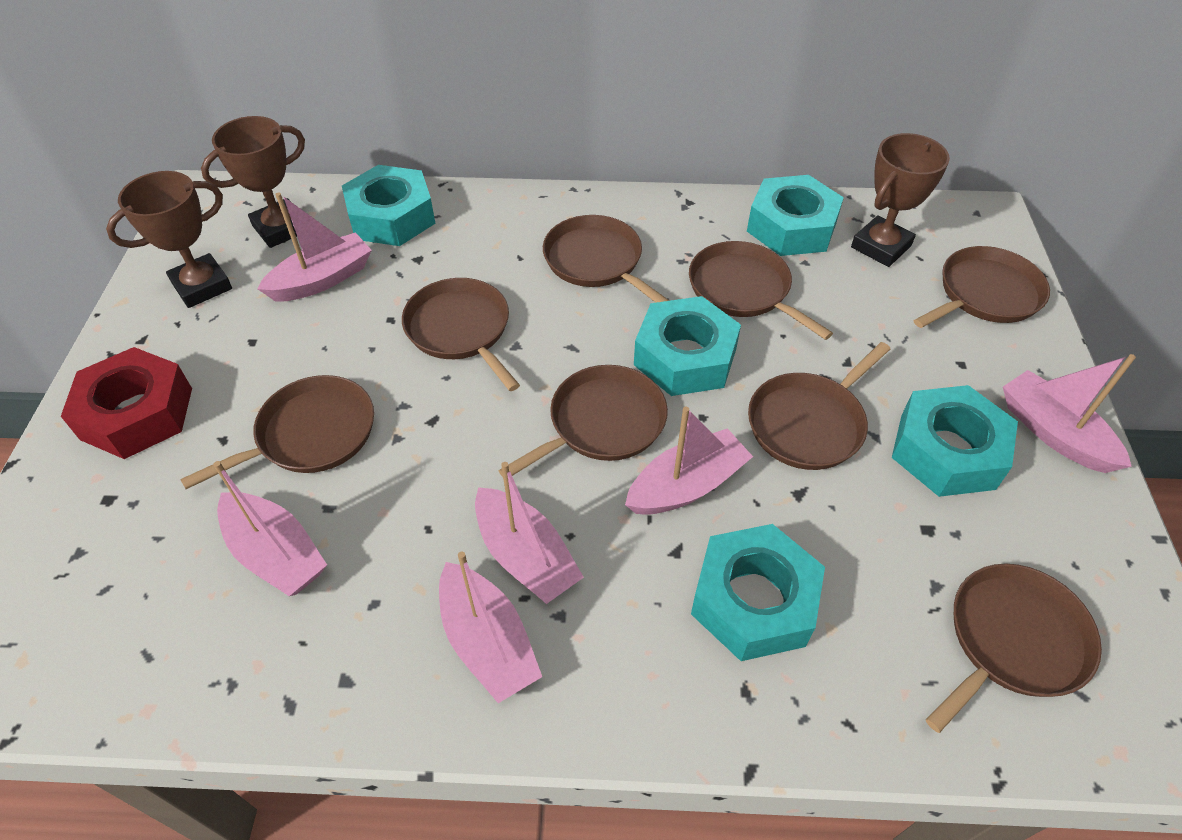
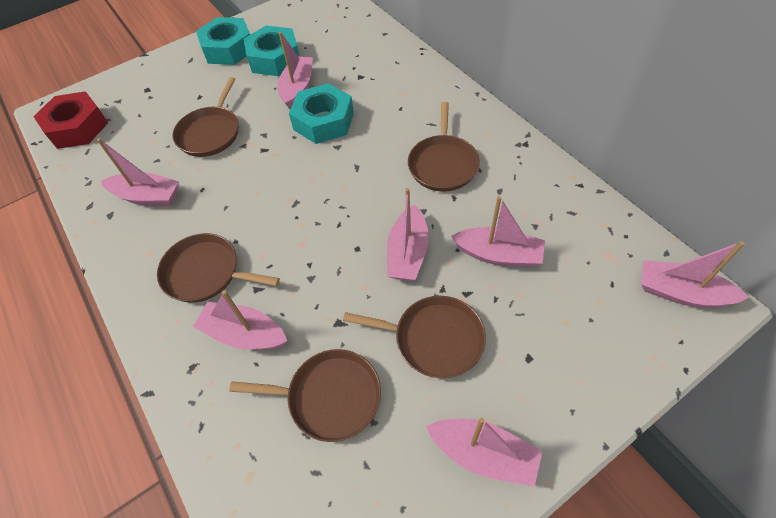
brown pan: [180,375,374,489] [402,278,520,391] [498,365,668,477] [543,215,669,303] [689,241,833,340] [748,342,890,470] [914,246,1050,328] [926,564,1102,733] = 8 -> [157,233,280,303] [173,77,239,157] [229,349,381,442] [343,296,486,378] [408,102,480,192] = 5
brown trophy: [106,171,232,308] [201,116,305,248] [851,133,950,267] = 3 -> none = 0
pink boat: [213,461,327,596] [257,192,372,302] [439,551,542,703] [475,462,584,604] [625,407,753,515] [1003,354,1136,473] = 6 -> [97,138,179,206] [193,290,287,349] [278,32,313,109] [387,188,429,281] [426,417,542,487] [451,196,545,267] [641,241,749,307] = 7
turquoise nut: [342,165,435,246] [634,296,741,396] [691,524,825,661] [747,175,844,256] [892,385,1018,497] = 5 -> [196,17,250,65] [243,26,300,76] [289,83,354,144] = 3

